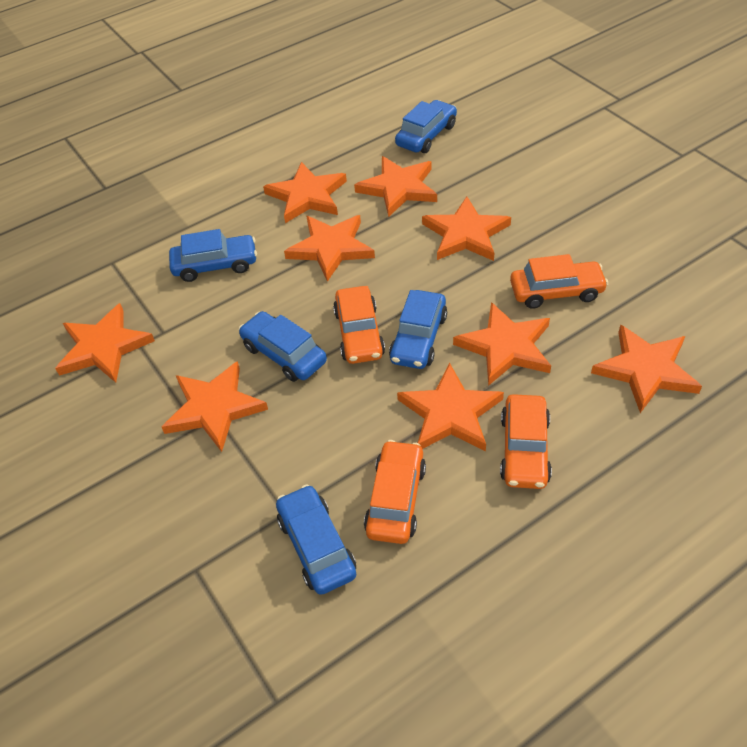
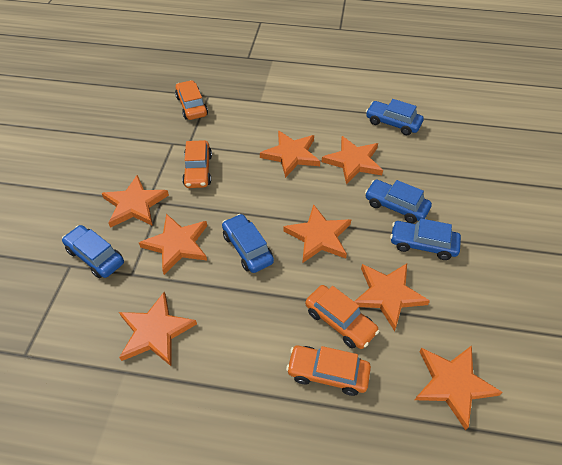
orange star: [55,303,155,383] [162,361,268,452] [263,162,347,223] [284,215,375,282] [354,156,437,217] [397,363,504,452] [422,196,511,261] [453,302,551,386] [591,325,702,413] = 9 -> [102,175,169,228] [119,292,197,366] [139,214,207,275] [260,131,320,178] [283,204,351,263] [322,136,383,184] [354,264,430,331] [415,345,503,430] = 8

